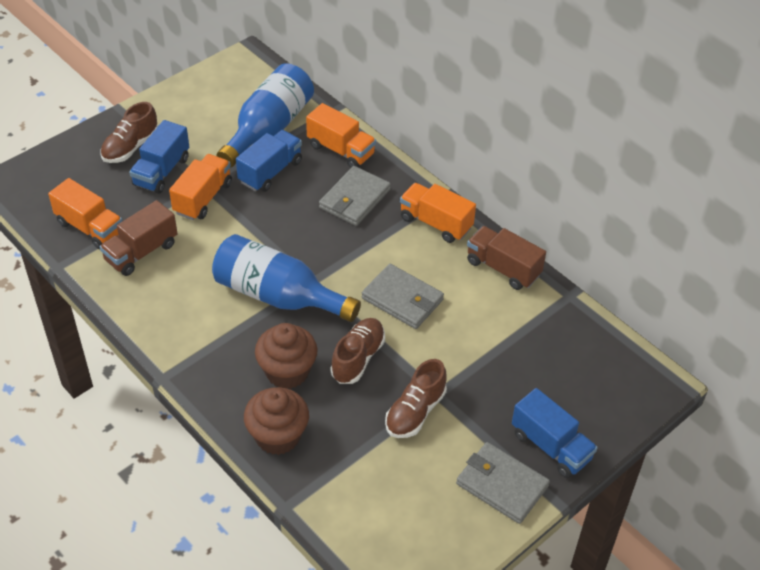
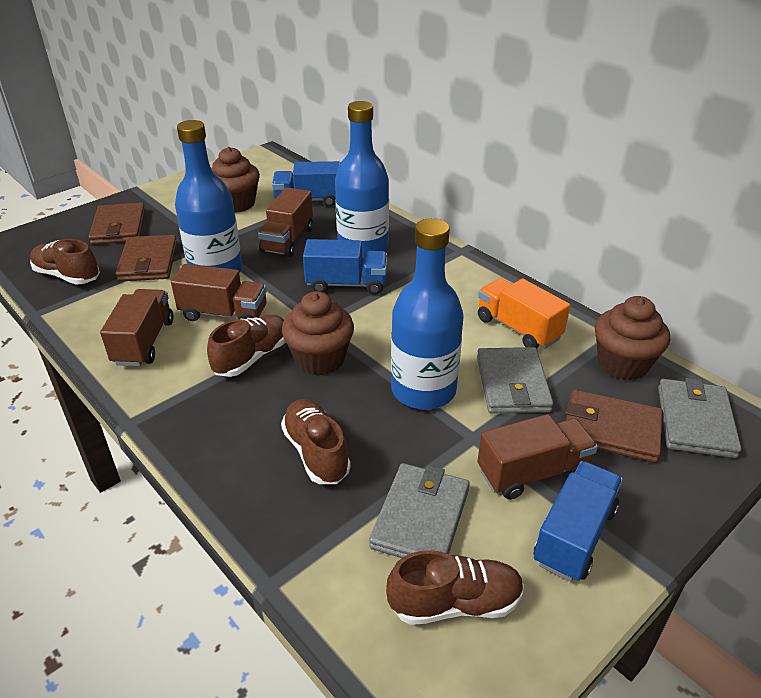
blue bottle: [212,234,361,322] [217,63,314,168] = 2 -> [175,120,242,273] [335,101,389,259] [391,218,464,409] = 3
brown cupcake: [244,387,309,455] [255,323,318,389] = 2 -> [211,147,260,213] [282,291,354,375] [595,296,670,381] = 3
brown shoe: [100,102,158,163] [330,318,385,384] [385,359,447,438] = 3 -> [30,239,100,285] [207,315,286,377] [281,399,351,484] [386,550,524,625] = 4
brown truck: [100,200,178,276] [467,226,546,290] = 2 -> [100,289,173,366] [171,264,267,321] [258,187,313,257] [478,414,598,500] = 4
brown wallet: none = 0 -> [89,202,145,245] [115,235,177,282] [565,389,663,463] = 3
orange truck: [48,178,122,250] [169,154,232,220] [306,103,376,168] [400,183,476,243] = 4 -> [478,278,570,349] = 1

